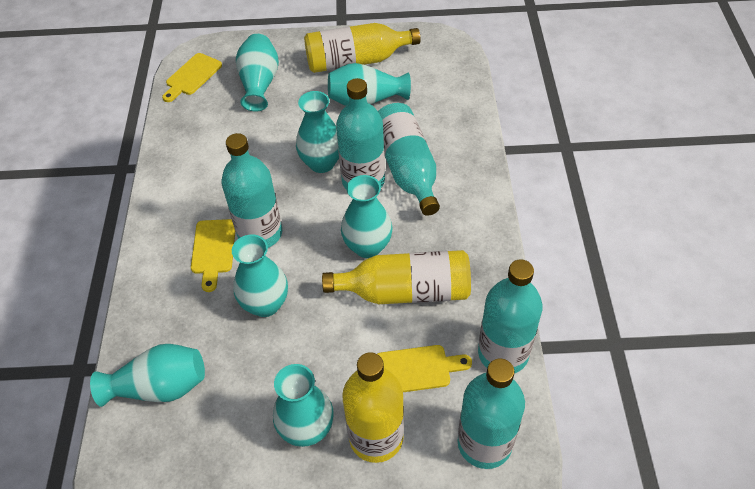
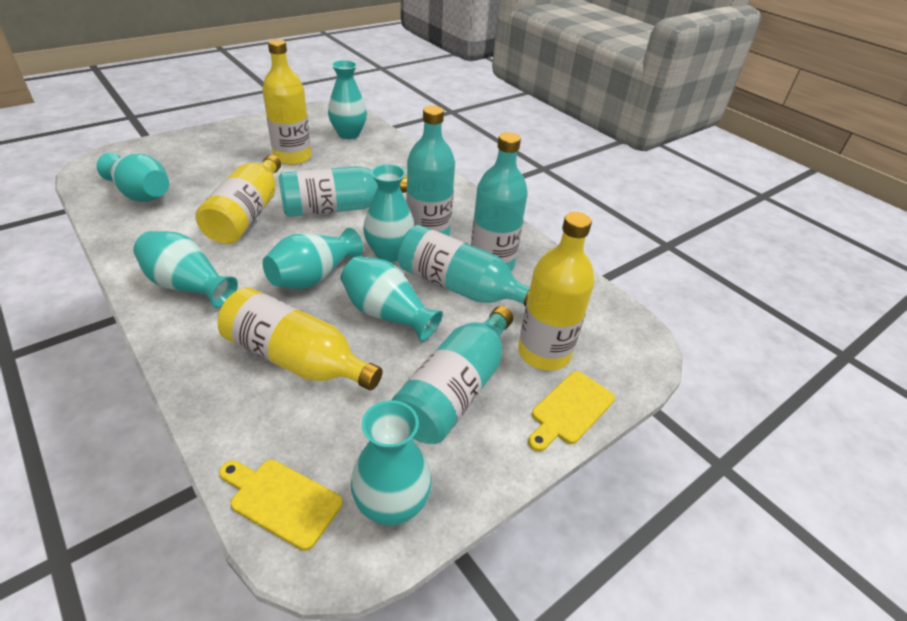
yellow bottle: [304,23,421,73] [322,250,471,304] [342,352,404,463] = 3 -> [195,155,281,244] [218,287,383,390] [262,39,312,165] [518,212,595,371] = 4
yellow cutting board: [162,53,222,102] [191,219,235,292] [377,345,472,392] = 3 -> [219,460,343,551] [528,371,615,452] = 2

